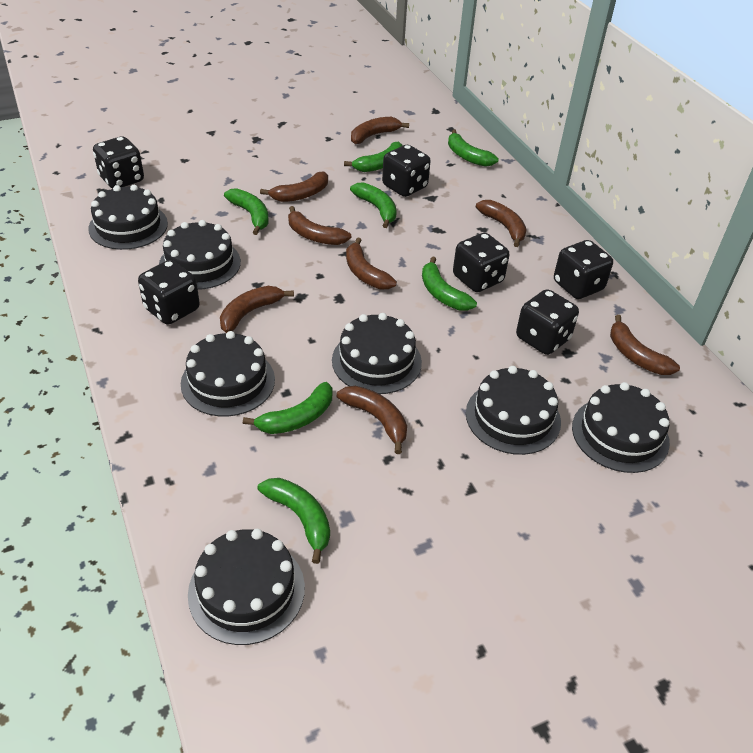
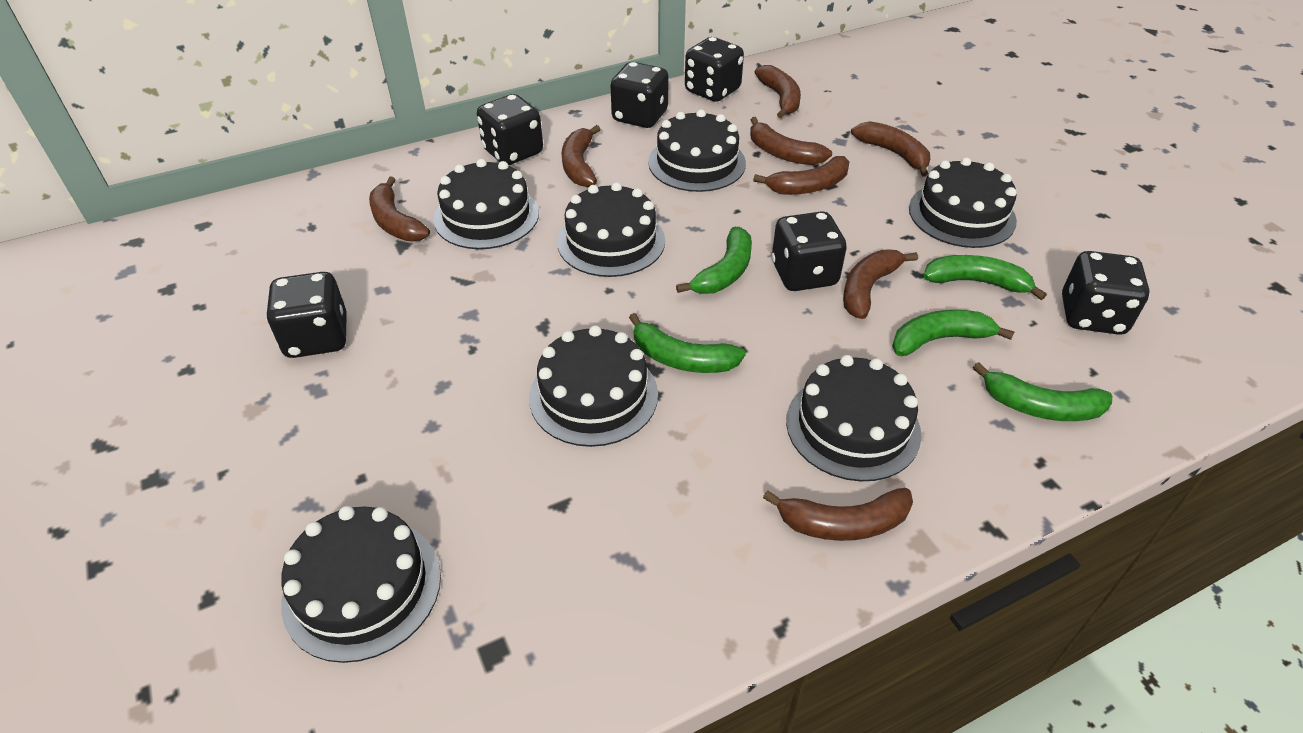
green banana: [224,188,269,235] [243,382,333,434] [258,478,330,564] [344,141,403,172] [350,182,397,228] [422,256,477,311] [448,129,499,167] = 7 -> [629,313,746,373] [676,227,752,294] [892,310,1014,356] [923,255,1047,300] [973,362,1112,421] = 5

